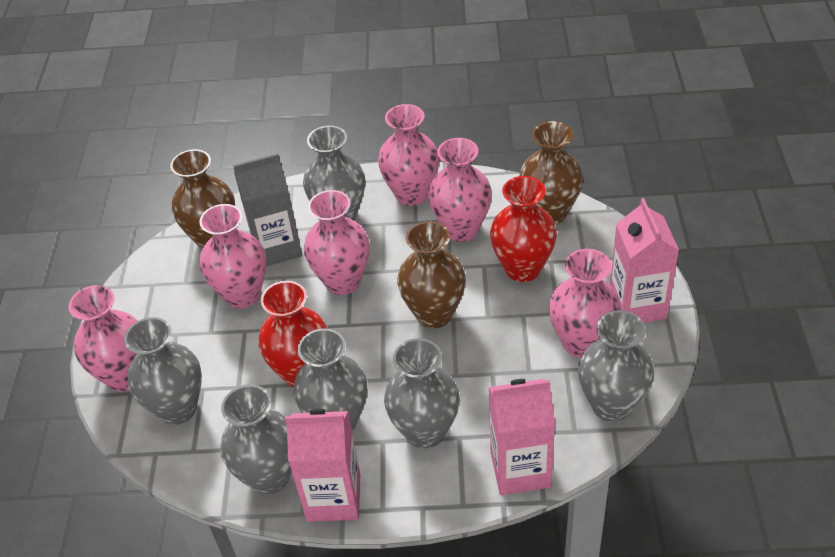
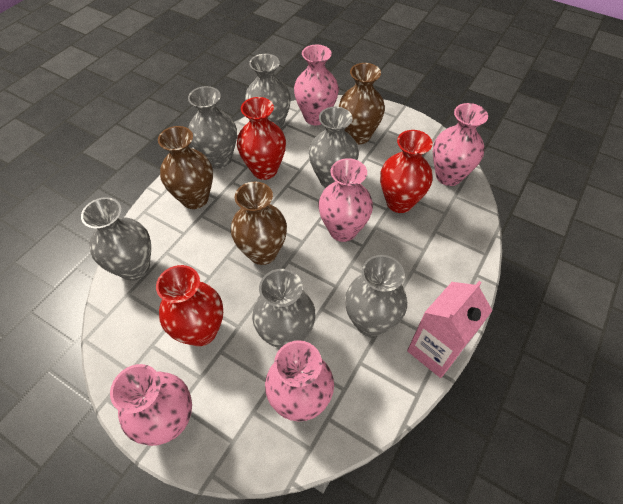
grey carton: [233,153,302,266] = 1 -> none = 0
pink carton: [285,409,360,522] [489,379,555,495] [610,198,679,323] = 3 -> [407,281,493,378] = 1
pink vase: [68,285,137,391] [199,204,266,309] [304,190,370,295] [378,104,439,206] [428,138,492,242] [549,249,621,358] = 6 -> [110,364,192,446] [265,340,334,422] [294,45,339,125] [319,158,373,242] [433,103,488,186] = 5
red vase: [258,281,328,387] [490,176,557,282] = 2 -> [156,265,223,346] [237,97,286,180] [380,130,433,213] = 3

